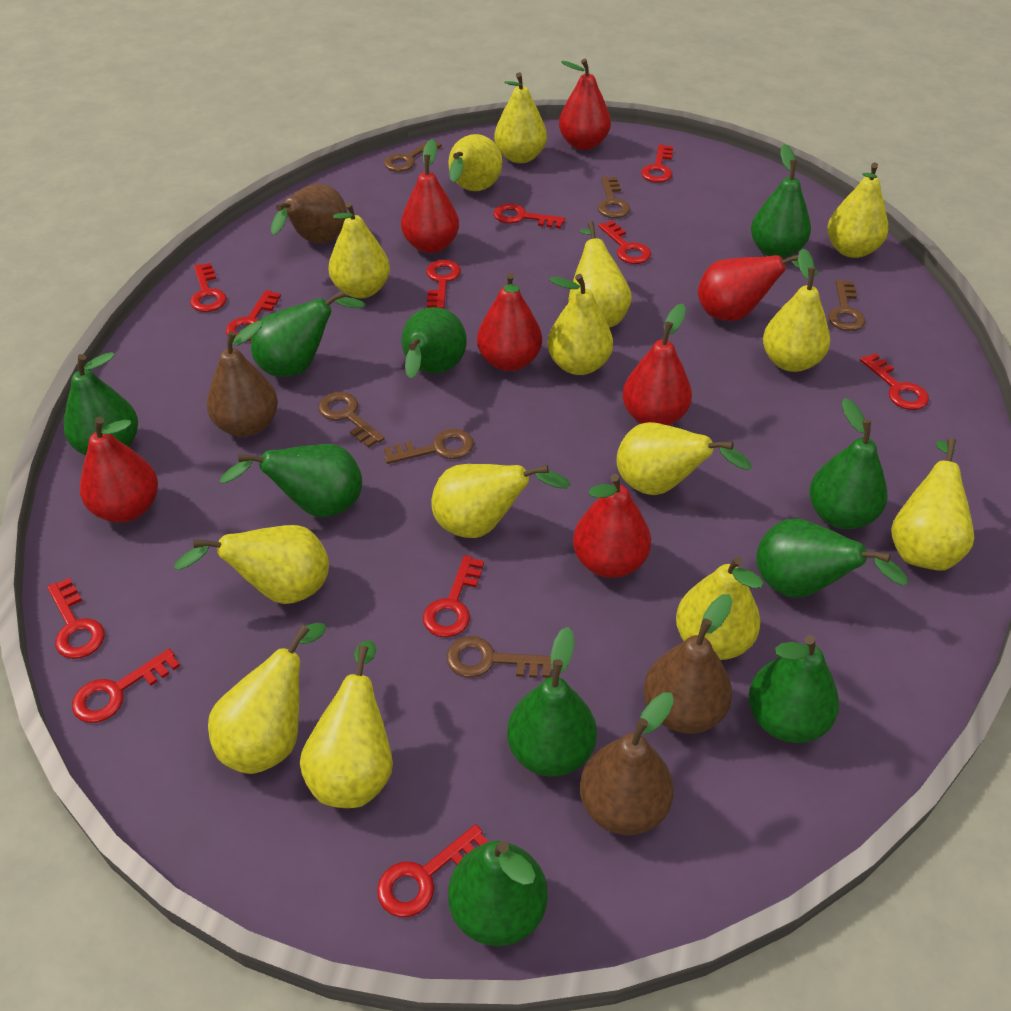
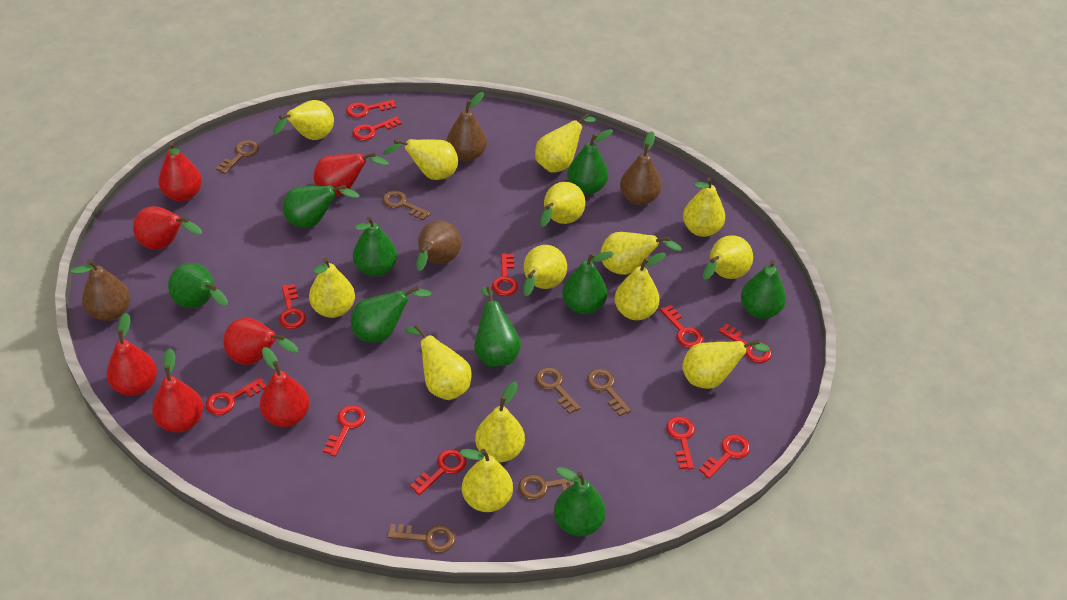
green pear: [64,352,138,455] [219,444,362,517] [251,290,366,377] [401,307,467,378] [448,841,548,946] [507,627,597,777] [749,635,839,743] [751,144,811,258] [756,519,908,598] [809,398,888,529] = 10 -> [168,263,228,308] [283,185,360,228] [351,286,431,343] [353,216,397,277] [474,286,521,367] [554,467,606,536] [562,251,614,314] [567,129,613,194] [741,260,786,319] = 9

